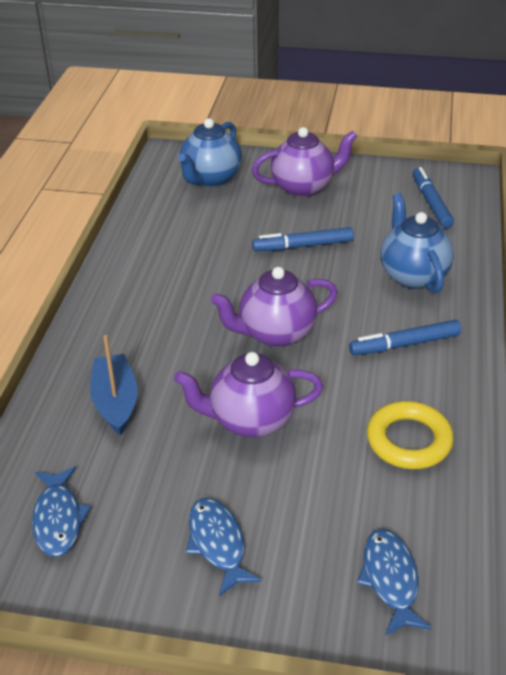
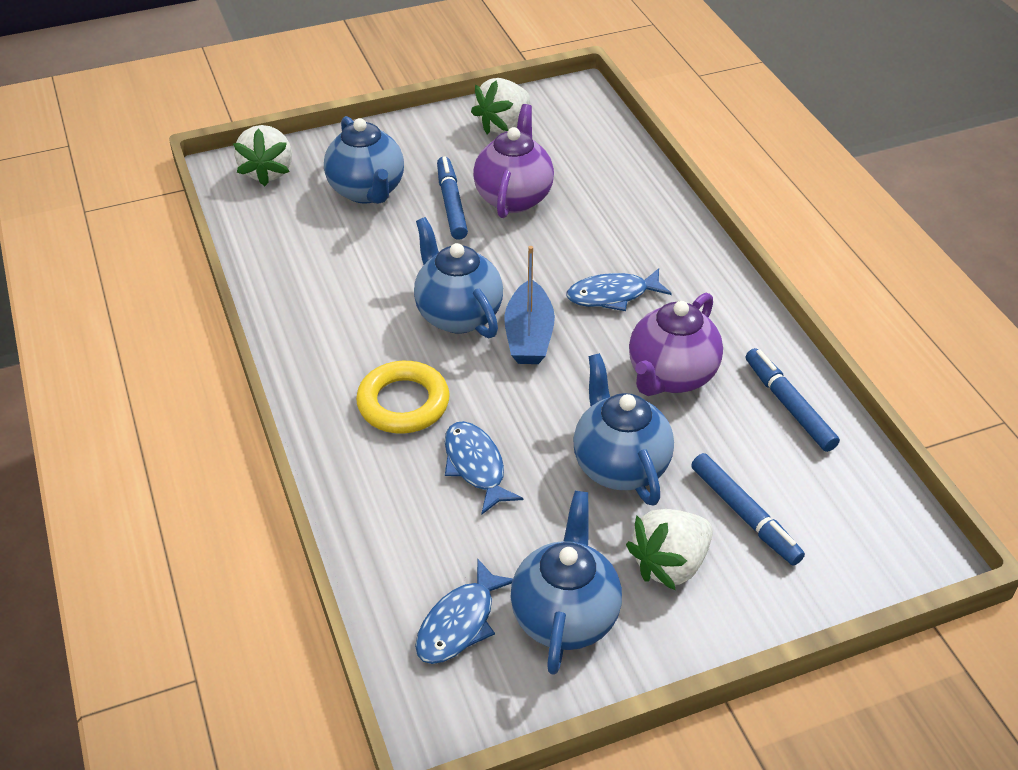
blue teapot: [178,118,242,188] [380,193,454,293] = 2 -> [324,116,404,204] [414,217,503,338] [511,491,622,675] [573,353,674,506] = 4
purple teapot: [174,352,323,437] [211,267,338,347] [252,127,357,197] = 3 -> [473,104,554,218] [629,292,723,396] = 2
white strawberry: none = 0 -> [233,125,292,186] [471,78,530,134] [626,509,713,591] = 3

